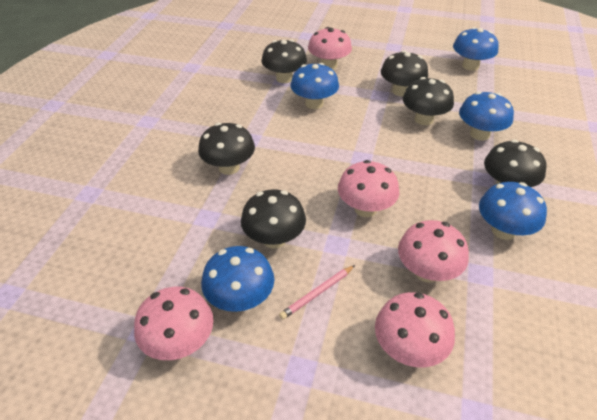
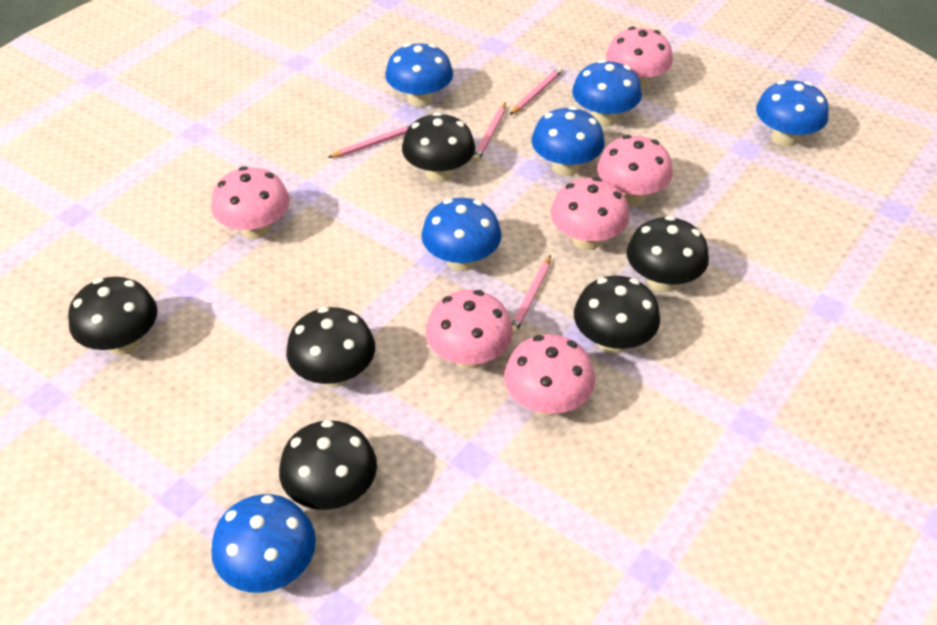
blue mushroom: [201,246,274,312] [291,63,339,109] [453,27,499,71] [459,91,514,141] [479,182,547,240] = 5 -> [211,494,316,593] [385,43,453,107] [421,198,502,271] [532,106,605,176] [572,60,642,126] [756,80,829,147] = 6
pink mushroom: [134,287,214,360] [308,27,352,70] [338,160,399,217] [375,292,455,368] [398,220,469,283] = 5 -> [211,166,290,239] [426,290,513,369] [504,334,595,416] [551,177,629,250] [597,135,673,205] [606,27,673,90] = 6
pink pencil: [279,265,355,320] = 1 -> [328,125,410,158] [472,102,506,162] [510,67,563,115] [512,255,551,335] = 4

